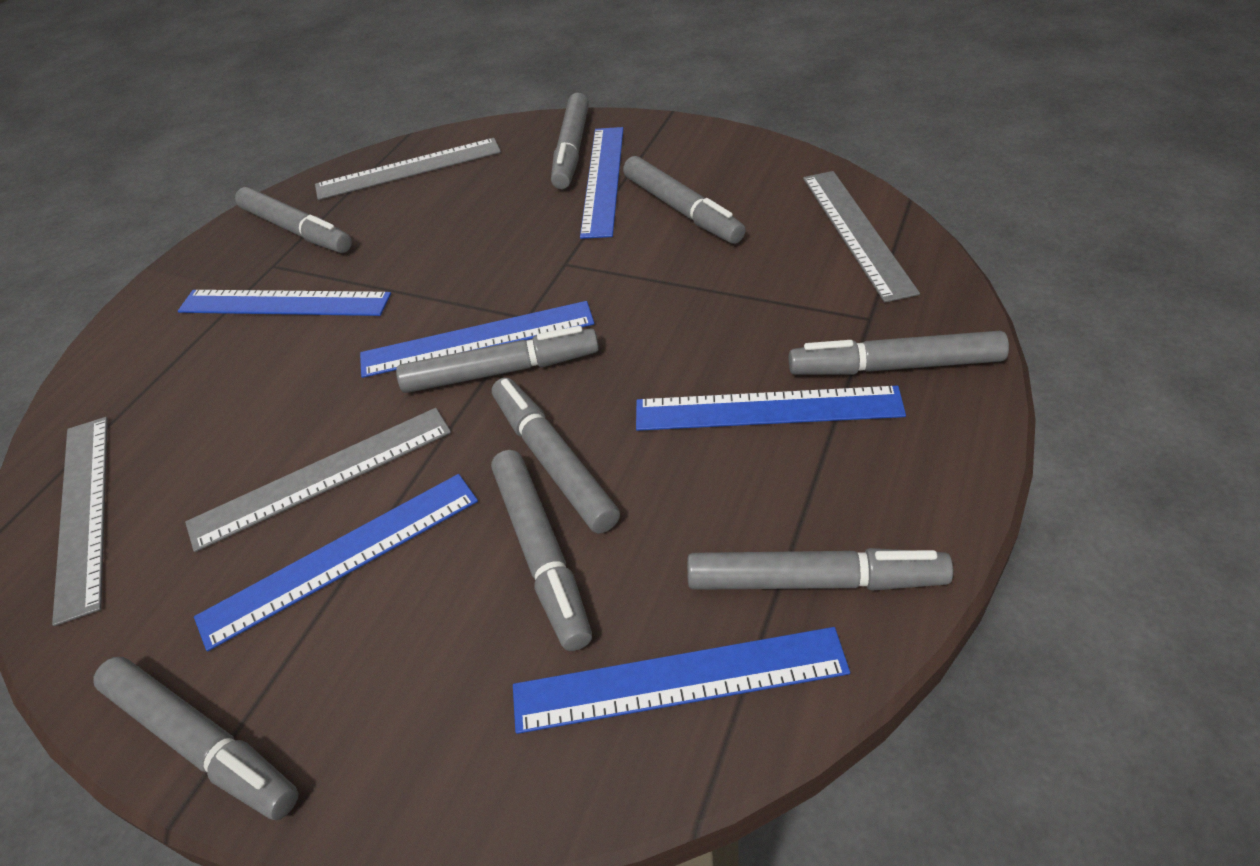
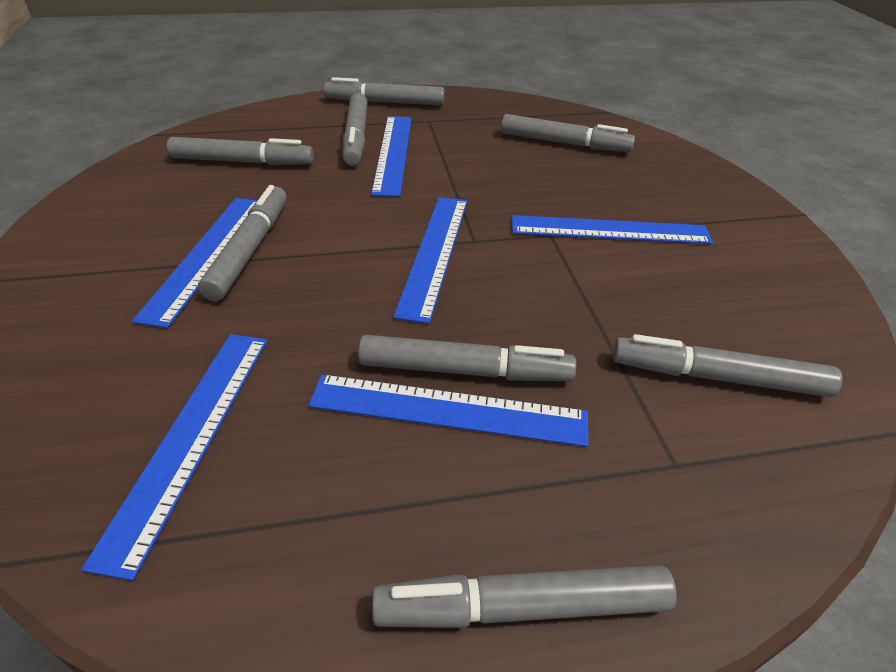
grey marker: [93,657,299,820] [235,187,352,253] [396,326,599,393] [491,450,592,651] [492,378,620,534] [551,93,589,189] [623,156,746,244] [687,548,953,591] [789,331,1009,375] = 9 -> [167,137,314,165] [198,185,287,301] [324,77,444,105] [343,93,367,166] [358,335,577,381] [372,565,677,628] [501,114,635,152] [613,334,842,397] = 8
grey ruler: [52,417,108,626] [185,408,451,552] [315,138,501,200] [803,171,920,303] = 4 -> none = 0

